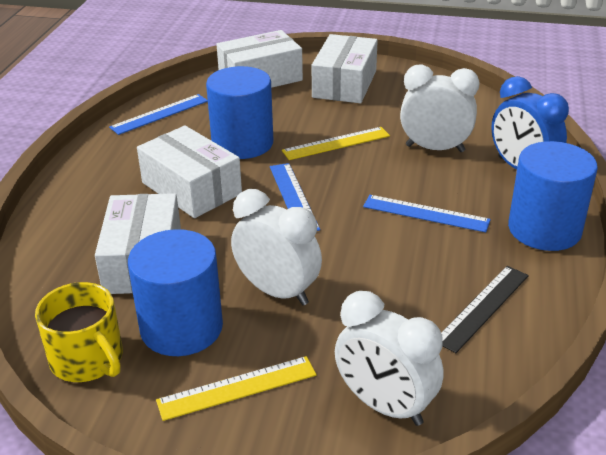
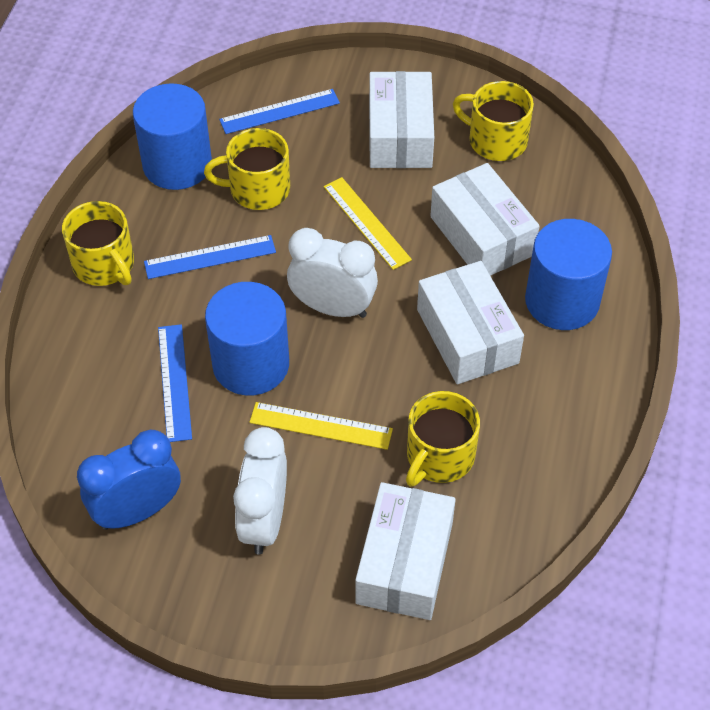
black ruler: [441,266,529,353] = 1 -> none = 0
white clock: [231,189,322,305] [335,291,443,426] [400,65,480,152] = 3 -> [233,427,287,554] [287,228,378,318] = 2
yellow mug: [35,282,123,382] = 1 -> [62,201,134,286] [204,128,290,210] [406,391,480,487] [453,81,534,161] = 4

